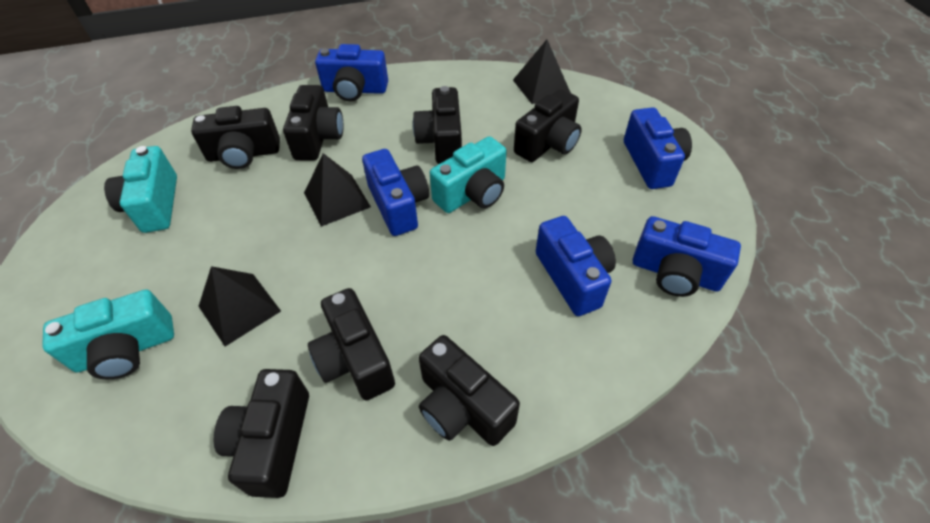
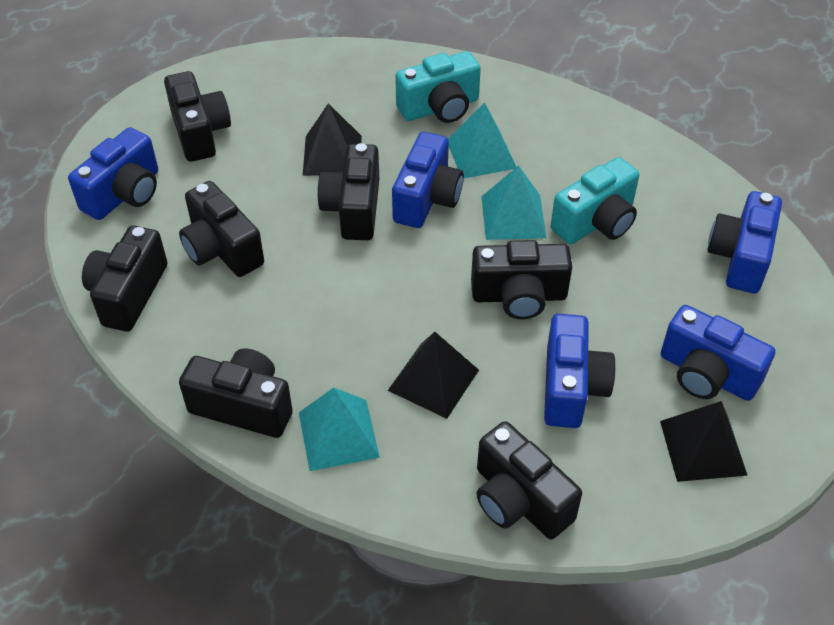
turquoise camera: [42,289,174,379] [104,146,177,233] [430,136,507,213] = 3 -> [395,51,481,123] [551,157,639,244] = 2
turquoise pyramid: none = 0 -> [299,388,380,471] [448,102,516,178] [481,165,546,240] = 3

